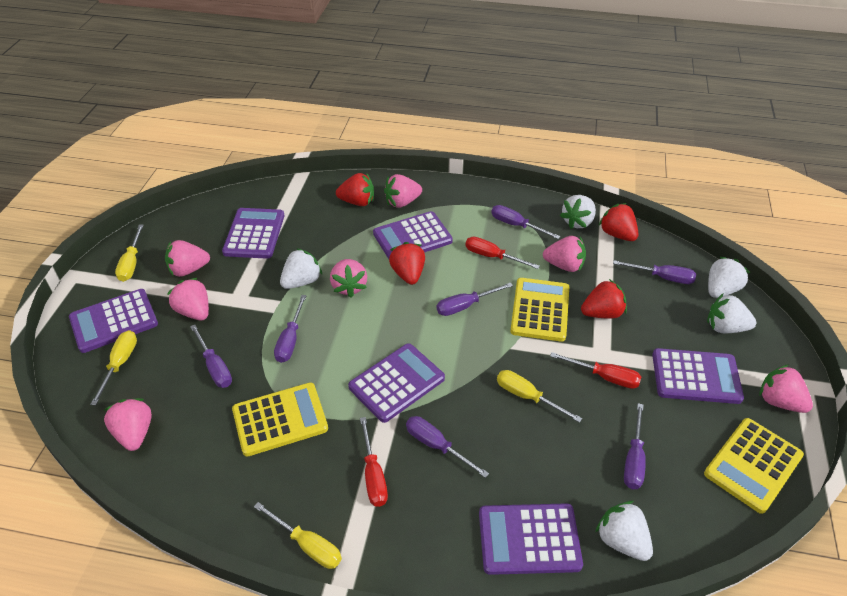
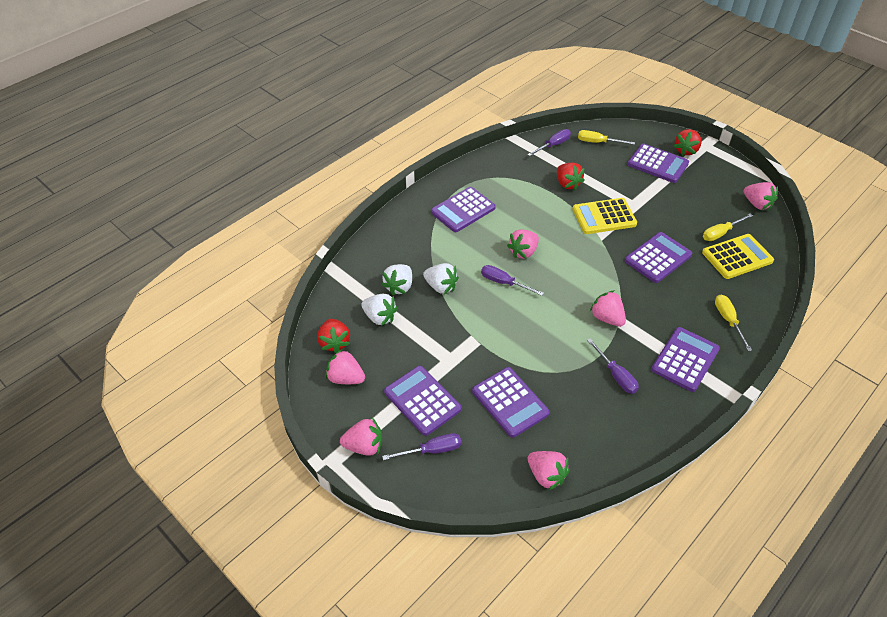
pink strawberry: [104,398,152,451] [165,240,210,277] [167,278,209,320] [330,259,367,297] [384,174,422,208] [543,236,586,272] [759,364,813,413] = 7 -> [325,349,365,384] [340,418,382,456] [507,229,539,259] [528,451,570,490] [590,291,626,327] [744,182,778,210] = 6
purple screwdriver: [190,325,232,388] [274,295,307,363] [406,416,489,478] [437,282,513,316] [491,205,561,239] [613,260,696,284] [624,403,646,489] = 7 -> [382,433,461,460] [481,265,544,296] [527,129,571,156] [587,338,639,394] = 4
red screwdriver: [360,417,388,507] [465,237,540,269] [550,352,641,389] = 3 -> none = 0
red strawberry: [336,173,374,206] [389,242,425,285] [581,279,627,319] [599,203,638,241] = 4 -> [317,319,350,353] [557,162,585,190] [674,129,702,156] = 3
white strawberry: [280,248,322,289] [560,195,596,229] [595,501,653,561] [707,294,756,333] [708,256,750,298] = 5 -> [361,294,398,326] [382,264,412,295] [423,263,459,294] = 3
yellow calculator: [232,382,328,457] [510,278,569,342] [704,418,804,514] = 3 -> [573,198,637,234] [702,234,774,279] = 2
yellow screwdriver: [90,330,137,406] [115,225,144,282] [254,502,342,569] [497,370,582,423] = 4 -> [578,130,635,145] [703,214,753,241] [715,294,752,351] = 3

